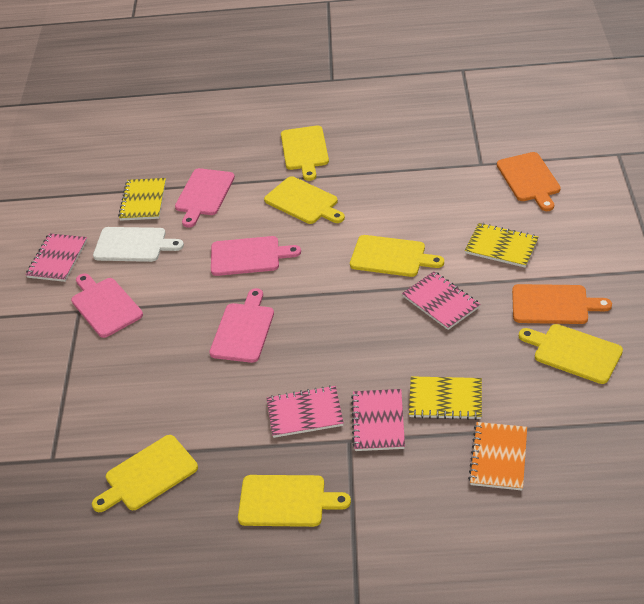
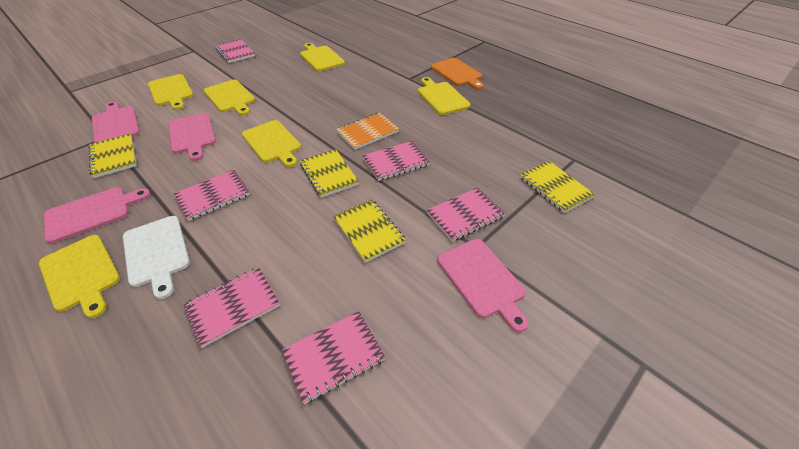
orange cutting board: [497,152,561,211] [512,284,612,324] = 2 -> [431,58,484,89] = 1
pink notebook: [26,233,87,282] [267,385,344,438] [351,389,405,451] [402,271,480,330] = 4 -> [174,170,250,221] [183,267,280,348] [215,39,255,63] [282,311,386,404] [362,141,430,181] [427,188,505,242] = 6
yellow notebook: [118,178,166,221] [409,376,482,420] [465,223,539,268] = 3 -> [88,134,137,178] [300,149,359,198] [333,199,406,263] [520,161,595,213] = 4

